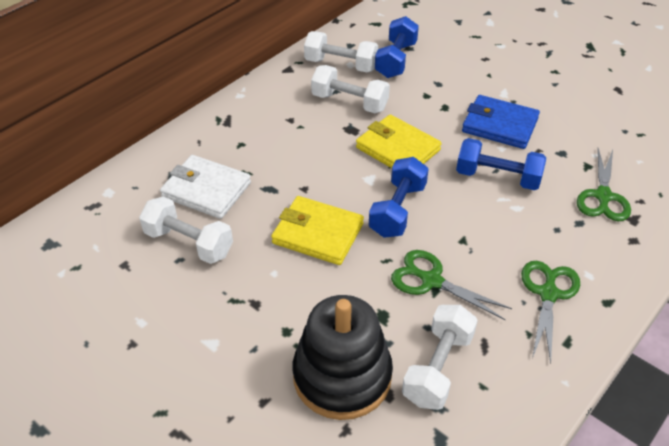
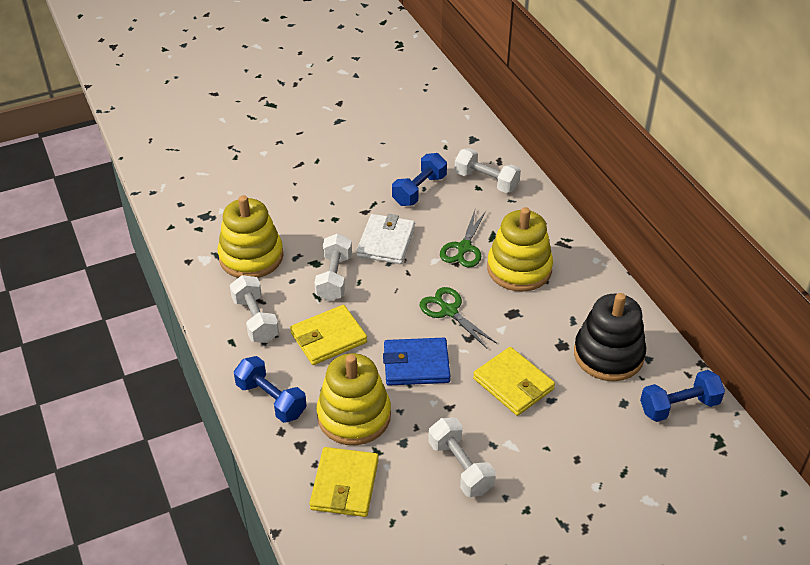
green scissors: [391,250,512,320] [521,261,580,364] [577,148,631,221] = 3 -> [420,287,497,349] [440,210,487,267] = 2
yellow stacking toy: none = 0 -> [218,195,283,278] [317,353,391,445] [487,207,553,292] = 3
yellow wallet: [271,196,364,265] [356,115,442,168] = 2 -> [290,305,367,365] [310,447,379,517] [473,347,555,416] = 3

